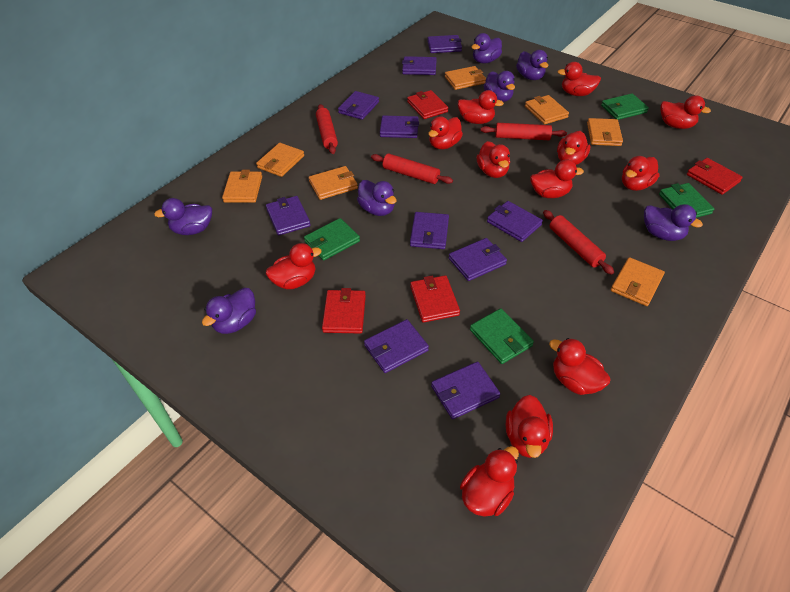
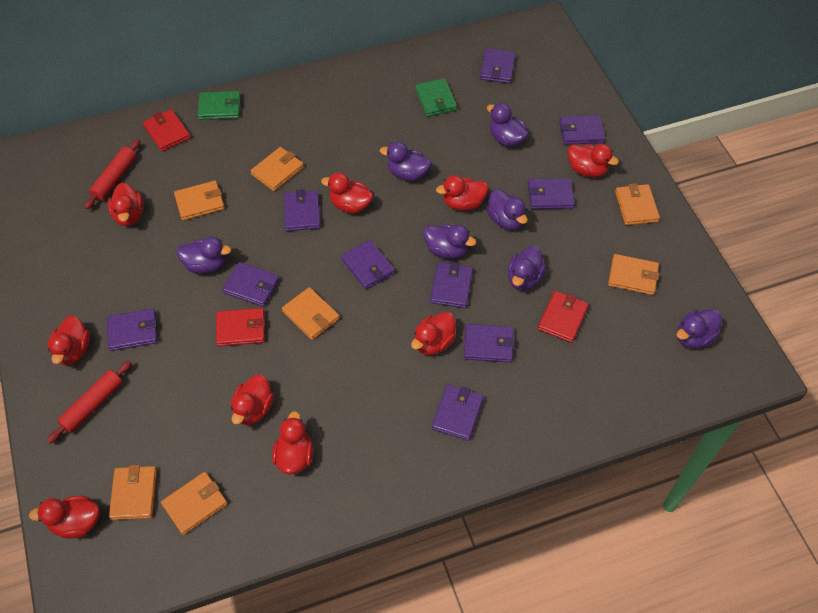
green wallet: [304,218,360,261] [470,308,534,364] [601,94,649,120] [659,183,714,218] = 4 -> [198,91,241,120] [415,78,457,117] = 2
red duck: [266,243,321,289] [428,116,463,149] [458,90,504,124] [460,446,519,517] [476,141,510,178] [506,395,553,458] [530,160,584,198] [549,338,611,395] [557,62,601,96] [557,131,590,165] [622,156,660,191] [660,95,711,129] = 12 -> [29,496,99,539] [47,315,90,365] [108,183,144,226] [231,374,274,425] [272,411,313,475] [321,173,373,213] [411,312,456,355] [436,175,488,211] [568,144,619,177] = 9
red rolling pin: [316,104,338,154] [371,153,453,184] [481,123,567,140] [543,210,614,275] = 4 -> [47,361,132,444] [84,139,140,209] = 2
red wallet: [322,288,366,334] [407,90,448,119] [410,275,460,322] [687,158,743,195] = 4 -> [143,109,191,152] [216,308,265,346] [538,291,589,343] = 3

